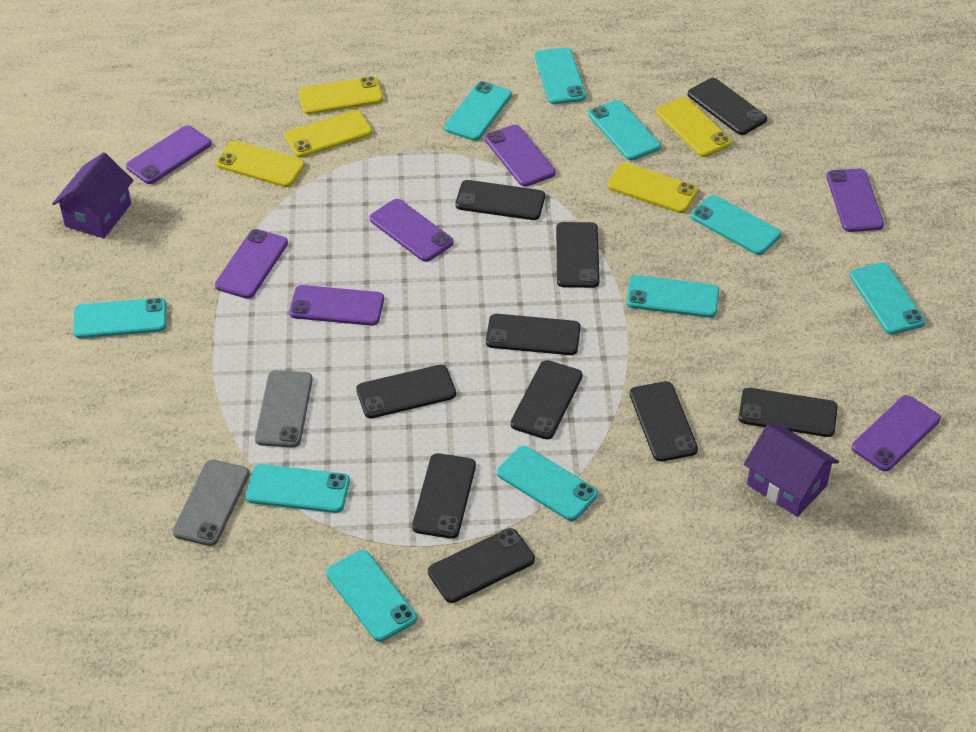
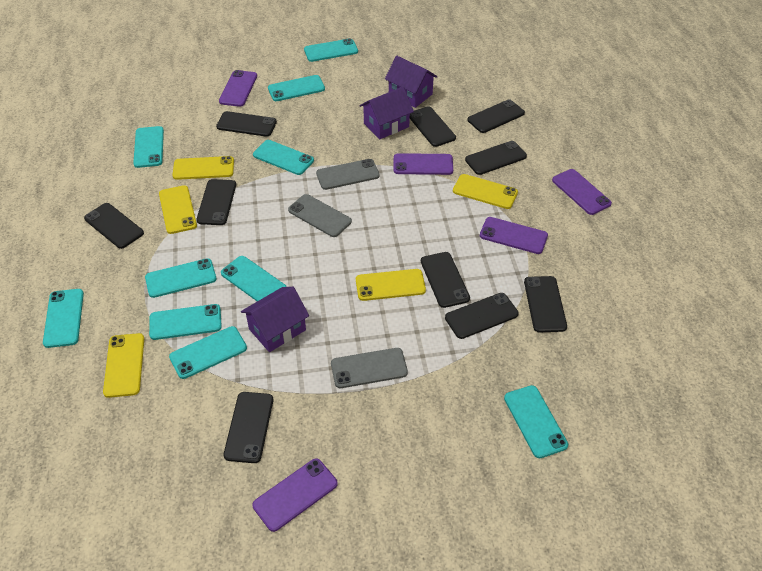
grey phone: [172,459,249,546] [255,370,313,448] = 2 -> [288,194,352,237] [316,159,380,190] [331,348,408,388] = 3
purple house: [52,152,134,238] [744,425,839,517] = 2 -> [241,287,309,352] [360,87,414,139] [385,56,437,108] = 3
purple phone: [126,125,211,184] [215,229,288,299] [289,285,384,326] [369,199,454,262] [485,125,556,187] [826,168,884,232] [852,395,940,471] = 7 -> [219,70,257,107] [252,458,338,532] [394,153,453,175] [480,217,548,254] [552,169,612,215] = 5

